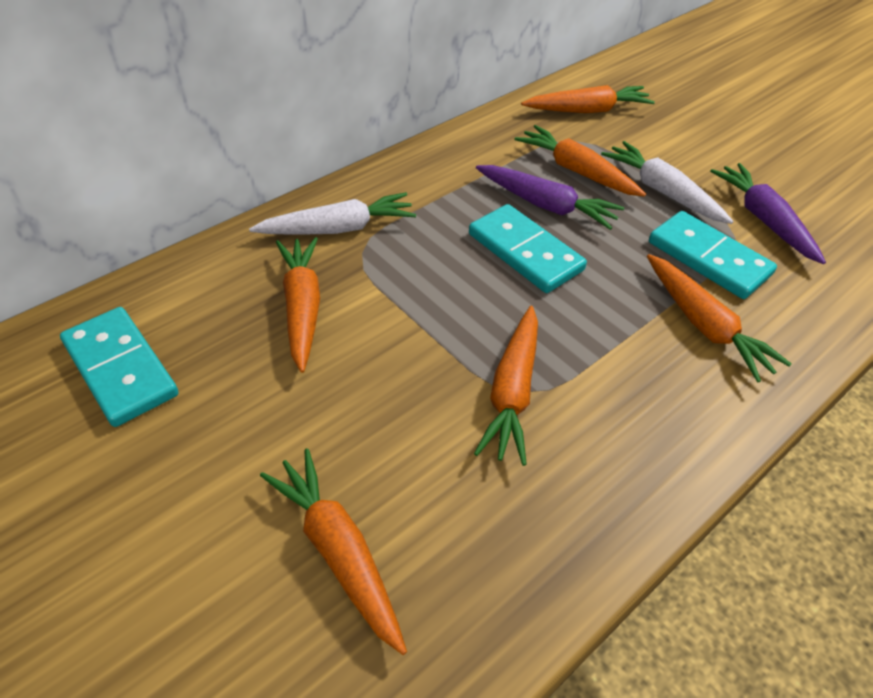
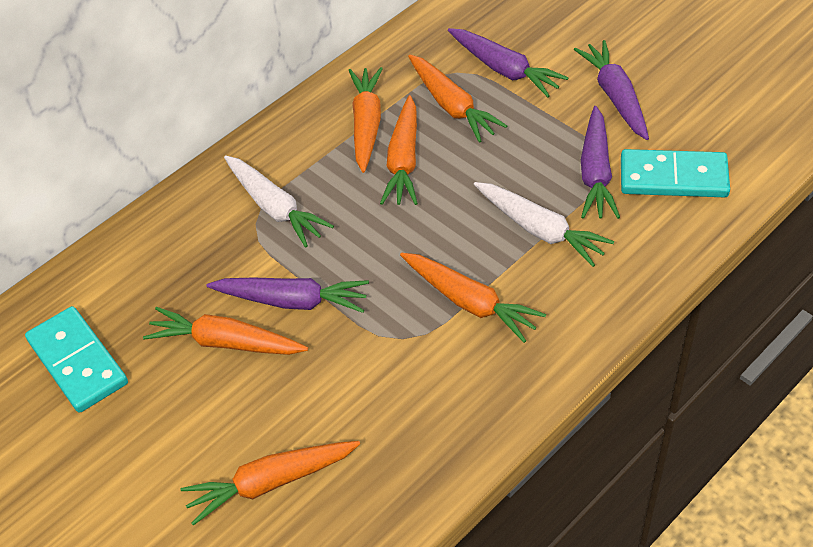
purple carrot: [476,165,624,230] [710,163,826,264] = 2 -> [207,277,369,313] [448,28,569,97] [574,40,649,140] [581,106,620,219] = 4
turquoise domino: [60,307,178,427] [469,204,587,293] [649,211,777,299] = 3 -> [25,306,128,413] [621,149,730,197] = 2

